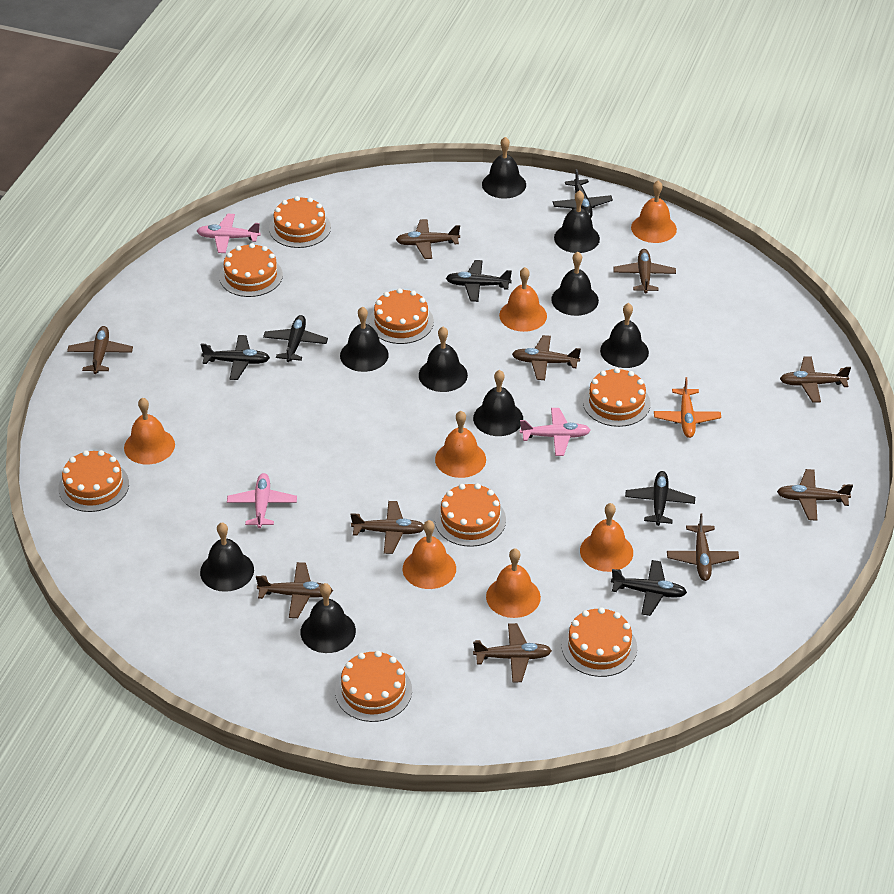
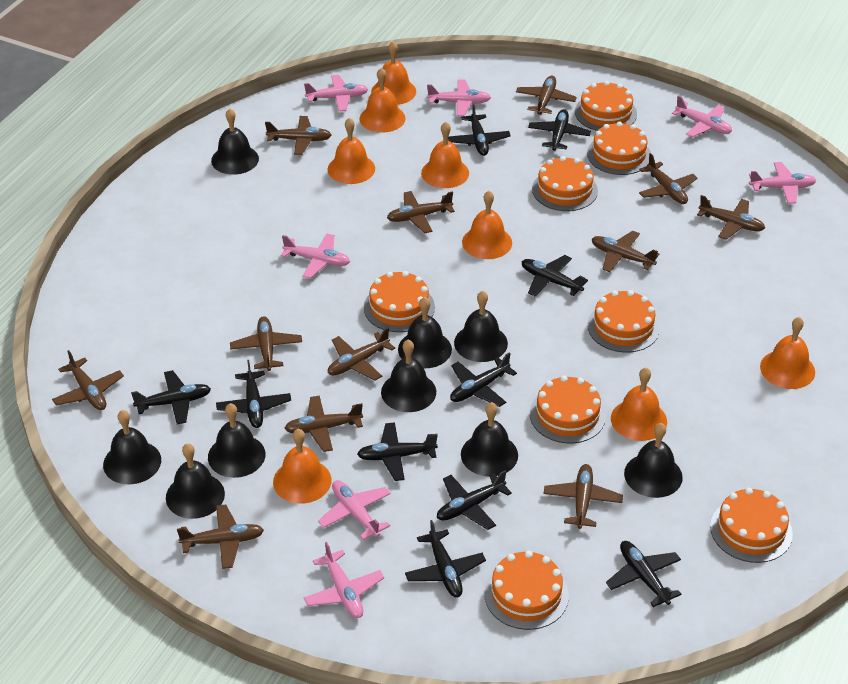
black plane: [200,335,270,380] [263,315,328,362] [446,260,512,302] [553,169,613,218] [611,560,687,616] [625,471,695,526] = 6 -> [131,370,211,425] [216,360,291,428] [357,422,438,481] [405,520,486,598] [437,470,512,530] [448,104,511,156] [450,352,517,407] [521,255,588,296] [528,109,591,151] [606,541,681,607] = 10
brown plane: [67,326,133,374] [256,562,333,618] [351,501,424,554] [396,219,460,259] [473,623,552,683] [512,335,581,380] [613,249,676,293] [667,514,739,581] [777,469,853,521] [780,357,851,402] = 10 -> [52,350,124,410] [177,504,264,569] [230,316,302,371] [265,116,331,155] [284,395,363,452] [328,328,395,381] [387,191,455,233] [516,76,577,115] [544,464,623,529] [592,231,659,272] [639,153,698,204] [697,195,765,240] = 12
orange bell: [124,397,175,464] [403,520,456,589] [435,411,486,478] [486,548,541,618] [499,267,547,332] [580,503,633,572] [631,180,677,243] = 7 -> [273,429,332,504] [327,118,375,184] [359,68,406,133] [371,41,416,105] [421,122,469,188] [462,191,512,259] [611,368,667,441] [760,317,815,389] = 8
orange plane: [654,377,721,438] = 1 -> none = 0
pink plane: [197,214,261,253] [227,473,297,528] [520,408,591,456] = 3 -> [281,233,350,279] [304,75,368,111] [304,542,384,618] [318,480,391,540] [427,79,491,116] [672,96,732,137] [749,162,816,204] = 7

